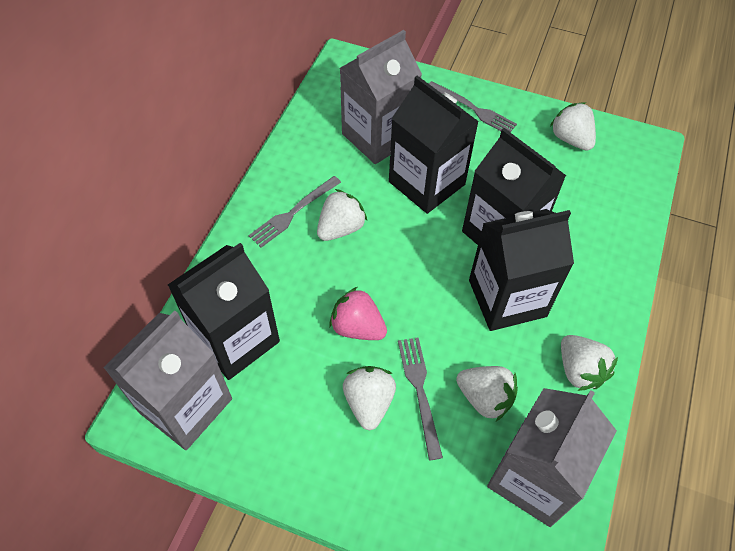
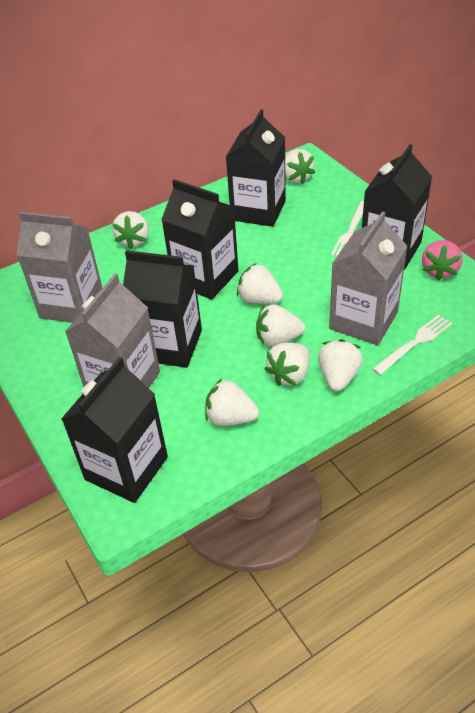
black carton: [168,243,280,380] [389,76,479,214] [462,128,566,245] [469,209,574,331] = 4 -> [61,357,168,503] [123,250,202,368] [161,179,239,300] [226,109,286,227] [362,144,432,270] = 5
grey fork: [248,176,341,248] [398,337,443,460] [429,81,517,132] = 3 -> none = 0
white fork: none = 0 -> [331,201,364,257] [372,314,453,375] = 2
white strawberry: [317,189,367,241] [343,366,396,430] [456,366,518,421] [550,102,596,151] [561,335,618,391] = 5 -> [112,211,149,249] [205,379,259,426] [237,263,283,304] [256,305,305,346] [264,343,309,386] [285,149,315,184] [318,339,363,391] = 7

